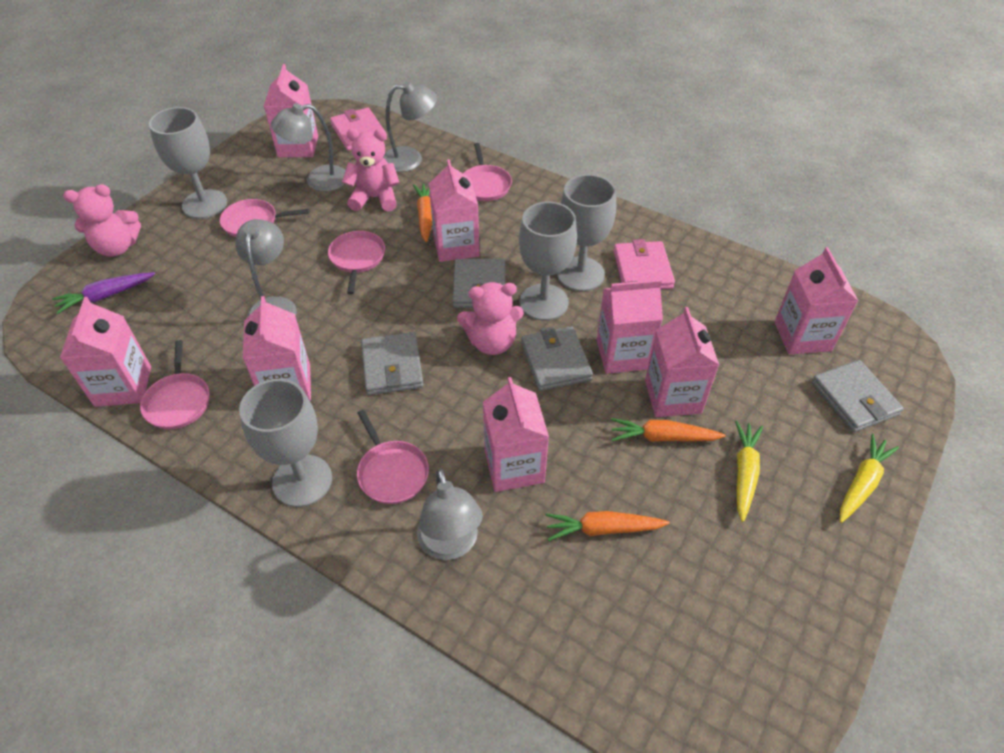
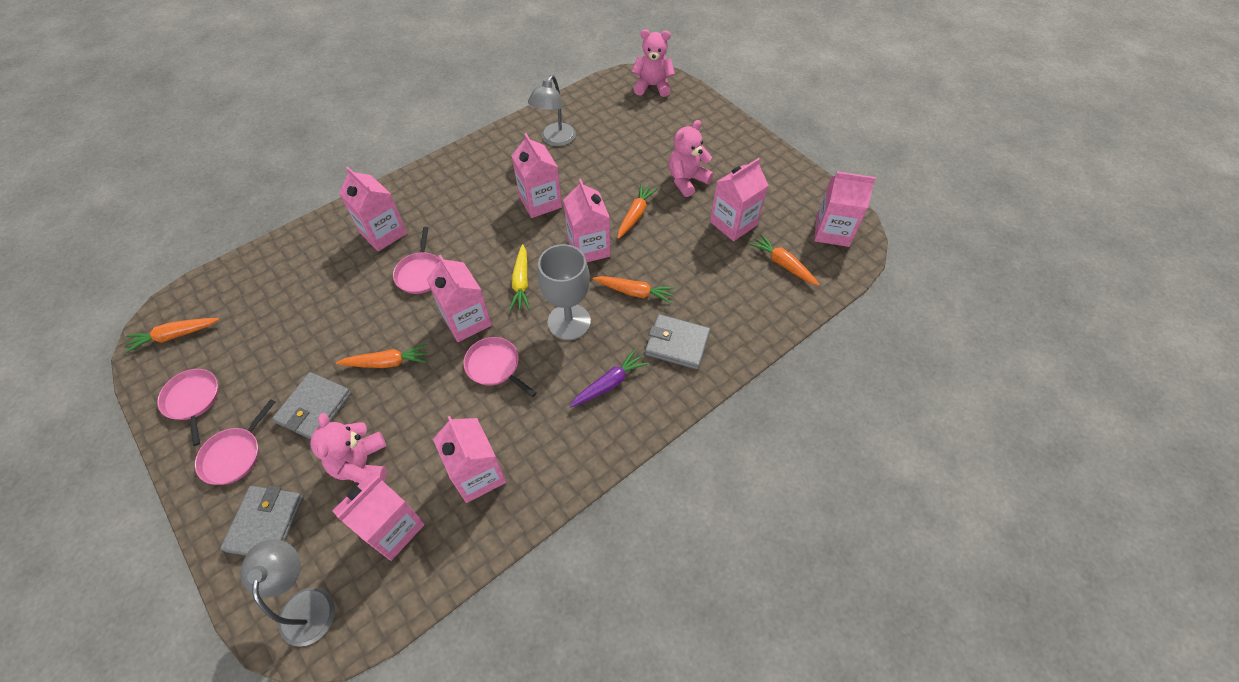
grey goblet: [149,107,227,219] [239,379,332,507] [519,202,577,321] [557,174,616,291] = 4 -> [538,244,591,340] = 1
grey lamp: [235,219,297,317] [271,103,346,192] [383,81,437,172] [417,468,483,560] = 4 -> [240,539,335,647] [528,75,576,146] = 2
grey wallet: [361,332,424,395] [453,259,505,308] [521,326,593,391] [811,360,904,432] = 4 -> [220,486,304,556] [272,372,351,439] [645,314,710,370] = 3
orange carrot: [413,184,432,242] [545,511,670,541] [611,418,725,442] = 3 -> [125,318,219,353] [336,344,428,368] [593,276,675,304] [618,184,658,239] [749,234,820,286] = 5
pink pan: [140,340,209,429] [220,199,310,237] [328,231,385,295] [357,410,429,504] [463,143,512,201] = 5 -> [157,369,219,446] [195,399,275,485] [393,227,440,294] [463,337,536,397] = 4
pink wallet: [330,108,387,150] [614,239,675,289] = 2 -> none = 0
yellow carrot: [735,421,763,522] [840,434,899,523] = 2 -> [509,244,530,311] = 1

